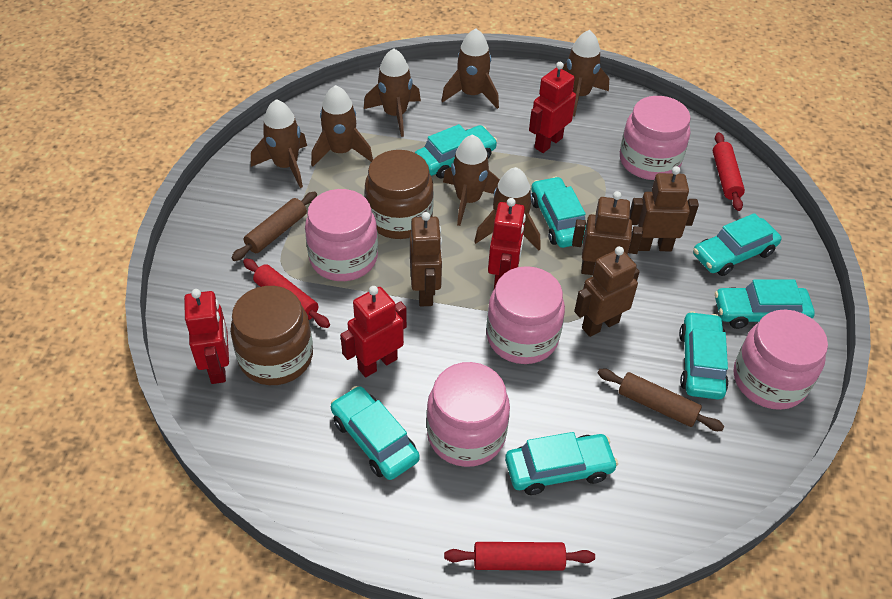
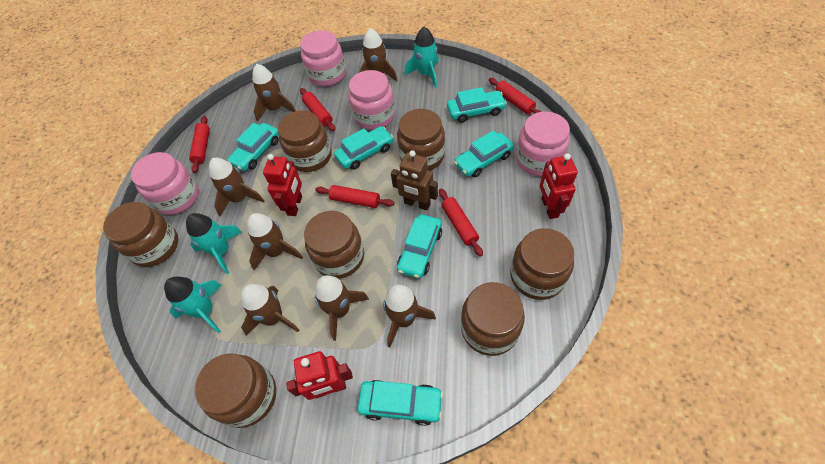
brown jar: [230,286,313,385] [365,150,434,239] = 2 -> [103,202,179,267] [194,353,276,428] [278,110,332,172] [304,211,364,279] [397,109,445,170] [461,282,525,356] [510,228,574,300] = 7
brown robot: [410,212,442,306] [572,191,643,275] [574,246,640,337] [630,166,699,251] = 4 -> [391,150,438,211] = 1
brown rolling pin: [232,191,317,261] [598,369,725,431] = 2 -> none = 0
pink jar: [305,189,378,281] [426,362,510,467] [486,266,565,364] [620,96,691,180] [734,310,828,410] = 5 -> [131,152,199,215] [300,30,346,87] [348,70,395,130] [516,112,570,176] = 4
red robot: [184,289,229,384] [340,286,407,377] [488,198,526,289] [529,62,576,153] = 4 -> [263,154,302,216] [286,351,353,400] [540,153,578,219] = 3
red rolling pin: [243,258,330,328] [444,542,595,571] [713,132,745,211] = 3 -> [189,116,210,173] [300,88,335,131] [315,185,394,208] [439,189,483,257] [489,78,542,114] = 5
turquoise car: [331,386,420,480] [415,124,497,179] [505,432,618,495] [531,176,587,248] [679,311,729,400] [693,213,781,276] [715,279,815,329] = 7 -> [227,123,279,171] [334,126,393,170] [357,380,443,426] [397,214,442,278] [447,87,507,123] [454,130,514,177] = 6
turquoise rocket: none = 0 -> [164,277,222,333] [186,213,242,274] [404,27,439,88] = 3

